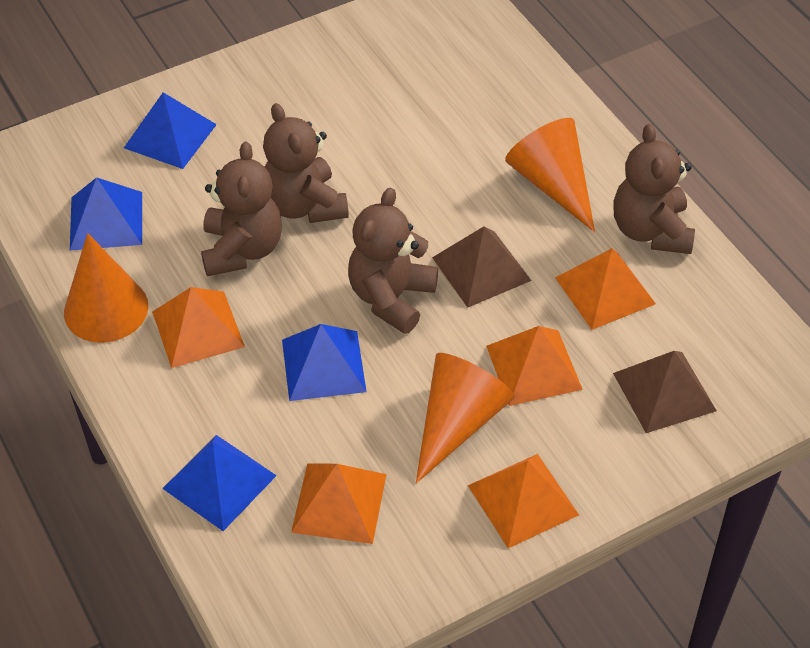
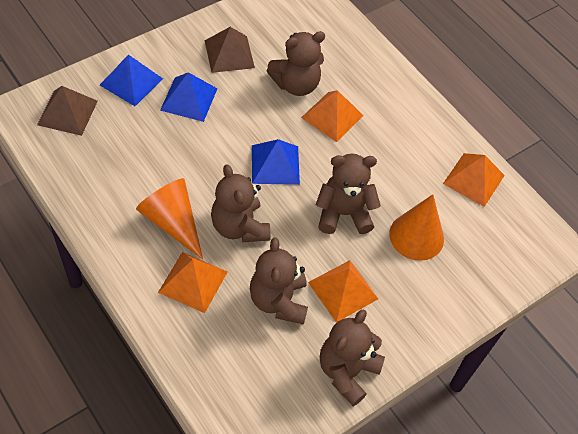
blue pyramid: [70,177,142,251] [124,92,217,169] [162,435,277,531] [282,324,367,401] = 4 -> [100,55,163,106] [160,72,218,122] [252,139,300,185] = 3
brown teddy bear: [201,142,282,276] [263,103,349,223] [348,188,438,334] [613,124,695,254] = 4 -> [211,164,271,242] [250,237,308,325] [267,31,325,96] [316,154,381,234] [320,309,385,406] = 5
orange cone: [64,233,148,343] [416,353,515,483] [505,118,595,232] = 3 -> [136,178,203,260] [389,194,444,261] = 2
orange pyramid: [152,287,245,368] [291,463,386,544] [468,454,579,548] [486,326,583,406] [555,248,656,330] = 5 -> [158,252,228,313] [301,90,364,142] [308,260,378,322] [443,153,505,207] = 4

